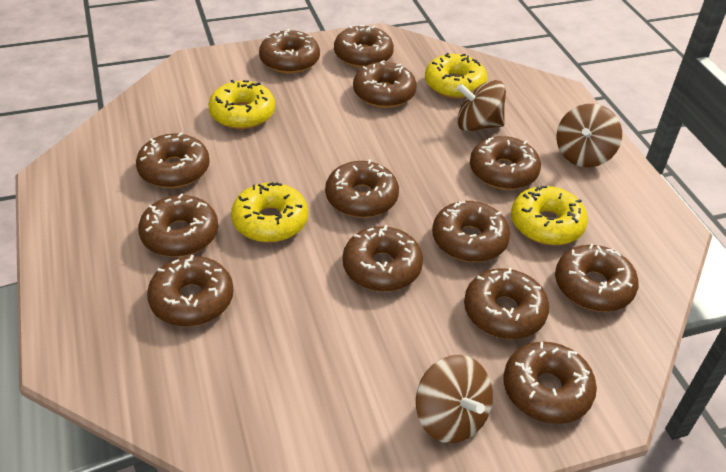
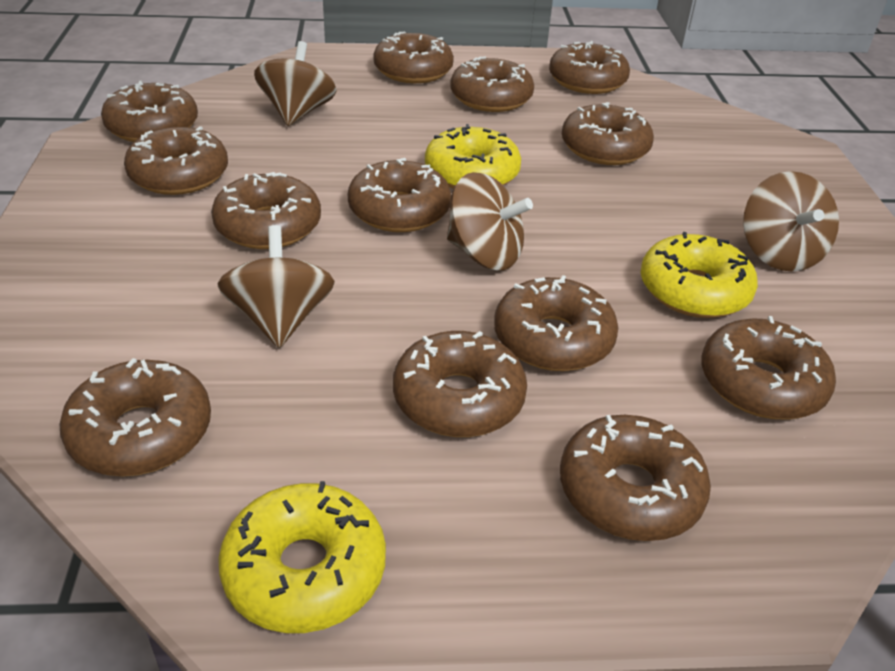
brown spinning top: [416,355,493,443] [457,80,506,132] [556,104,622,167] = 3 -> [218,225,335,348] [254,41,337,126] [447,172,533,270] [743,171,839,272] = 4
yellow donut: [208,80,275,129] [231,182,308,242] [425,53,487,99] [511,186,588,245] = 4 -> [218,481,386,633] [425,124,521,188] [641,232,758,318] = 3

